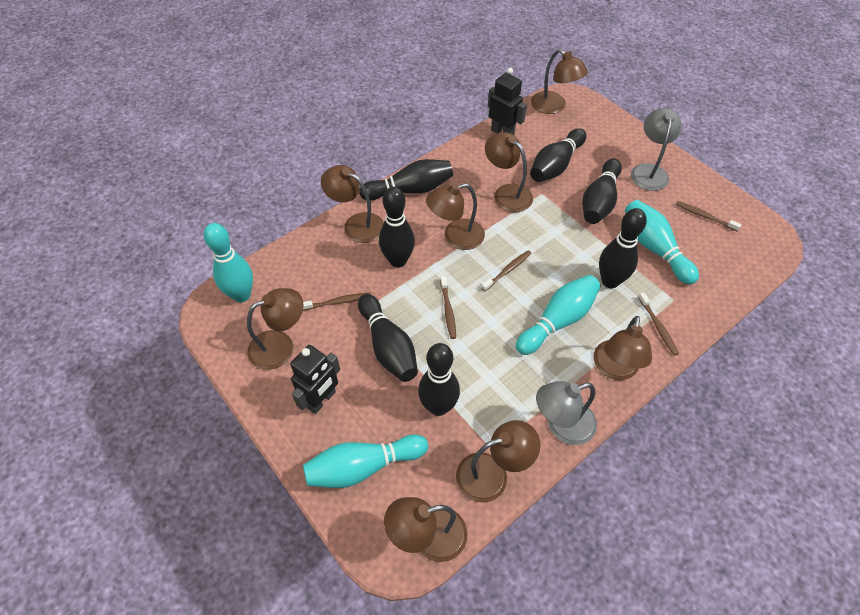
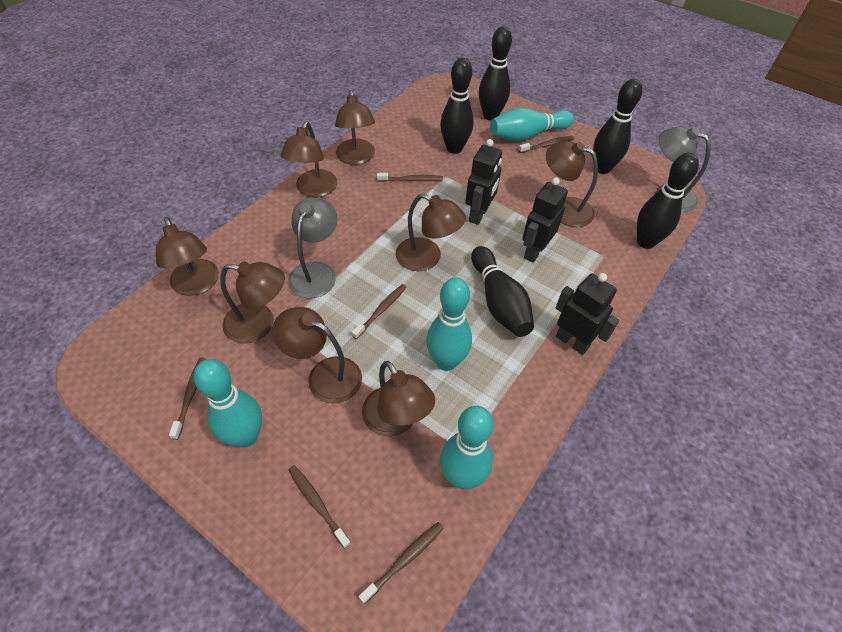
black bowling pin: [358,294,418,382] [359,159,453,201] [379,187,415,268] [418,343,460,416] [530,128,586,182] [582,158,622,224] [599,208,647,288] = 7 -> [440,58,474,154] [471,246,534,337] [479,26,512,121] [593,79,642,174] [637,153,699,249] = 5
black robot: [290,345,340,414] [488,68,527,135] = 2 -> [465,139,502,225] [522,177,568,263] [555,273,619,355] = 3
brown toothbrush: [303,292,371,310] [440,276,456,339] [481,250,532,291] [638,292,679,356] [676,201,741,231] = 5 -> [169,357,206,440] [288,465,351,549] [352,284,407,339] [359,522,444,604] [377,173,443,182] [519,136,574,153] = 6

